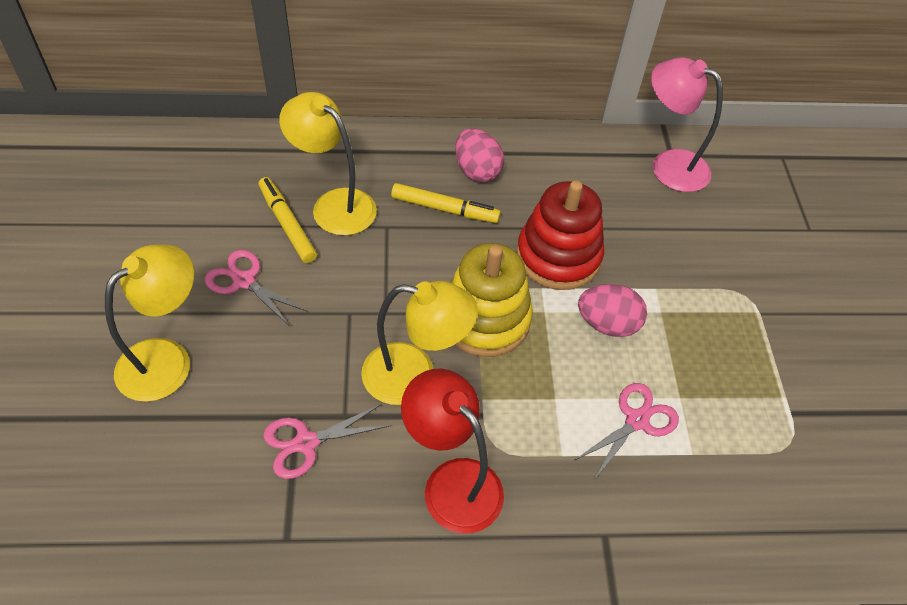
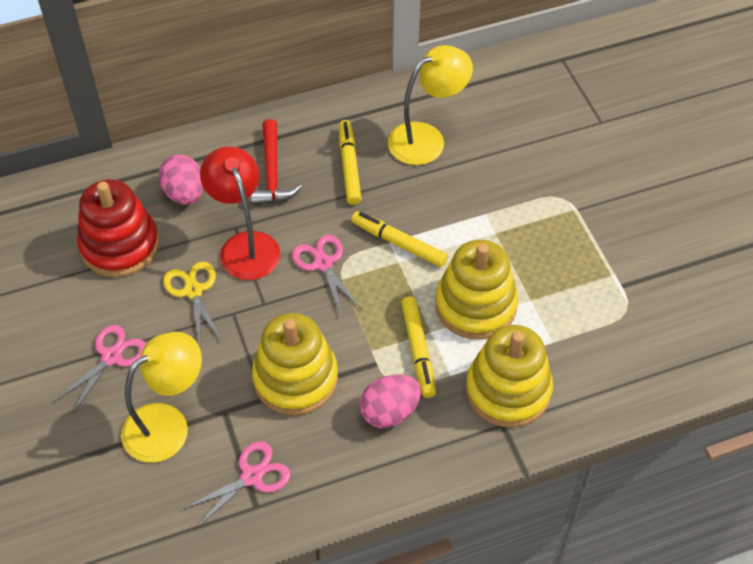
pink lamp: [651,57,723,192] = 1 -> none = 0
red hammer: none = 0 -> [251,119,302,205] = 1
yellow lamp: [105,244,194,402] [279,92,377,236] [361,281,478,405] = 3 -> [121,332,202,462] [388,45,473,165] = 2
yellow marker: [259,177,317,263] [391,183,501,223] = 2 -> [339,120,361,205] [351,211,448,267] [401,296,436,398] = 3
yellow scissors: none = 0 -> [163,262,221,345] = 1
yellow stacking toy: [450,243,533,357] = 1 -> [252,313,338,415] [435,240,518,340] [466,325,553,428] = 3

